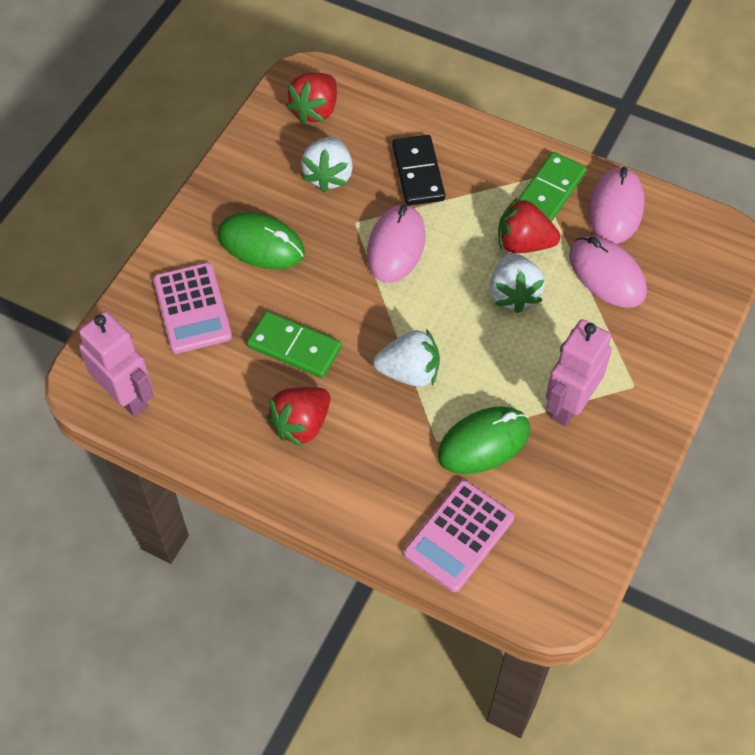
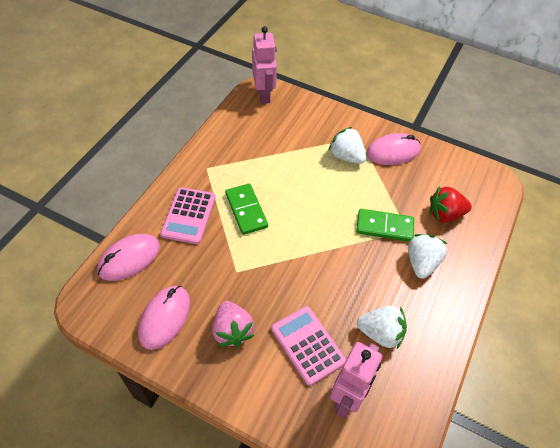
black domino: [392,135,445,206] = 1 -> none = 0
green mouse: [218,212,305,269] [438,406,530,474] = 2 -> none = 0
pink strawberry: none = 0 -> [212,301,254,347] = 1
red strawberry: [267,387,330,447] [286,73,337,124] [498,198,560,253] = 3 -> [430,186,472,222] = 1

